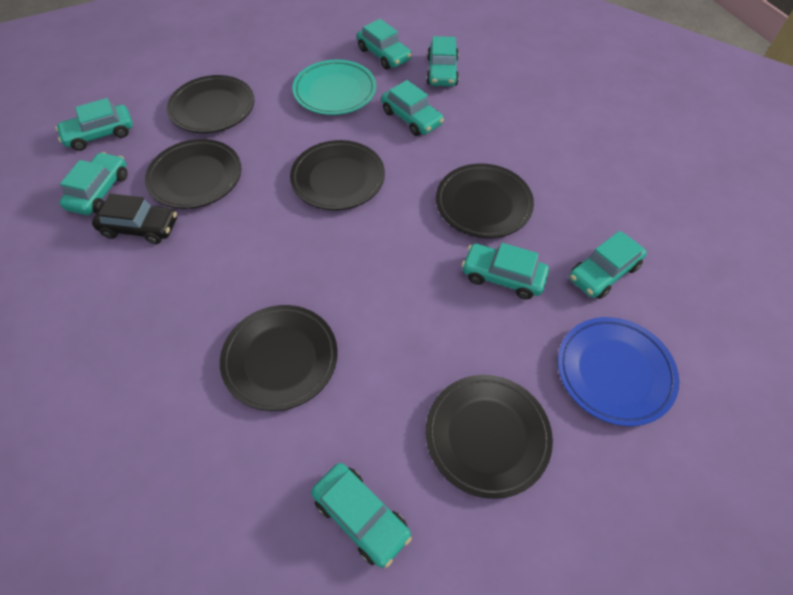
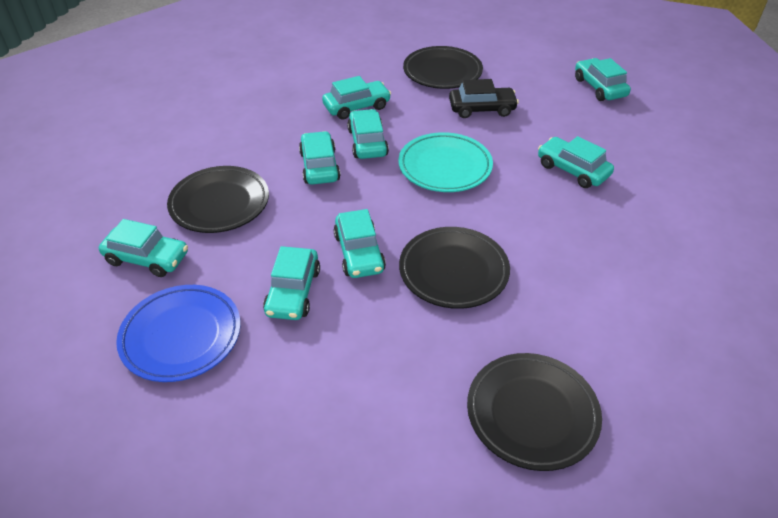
black plate: [145,139,241,209] [167,75,254,133] [220,305,338,411] [290,140,385,210] [426,375,553,499] [436,163,534,238] = 6 -> [167,166,269,233] [399,227,510,309] [403,46,483,89] [467,353,602,471] = 4

